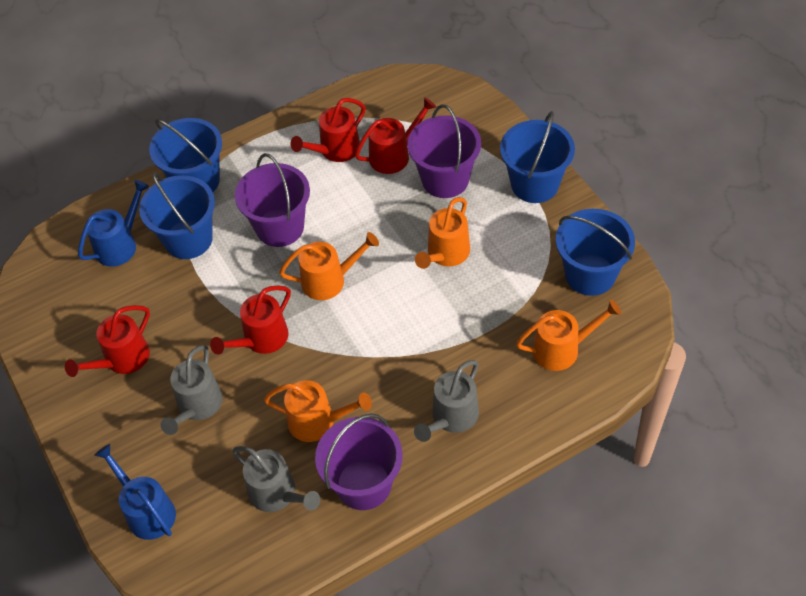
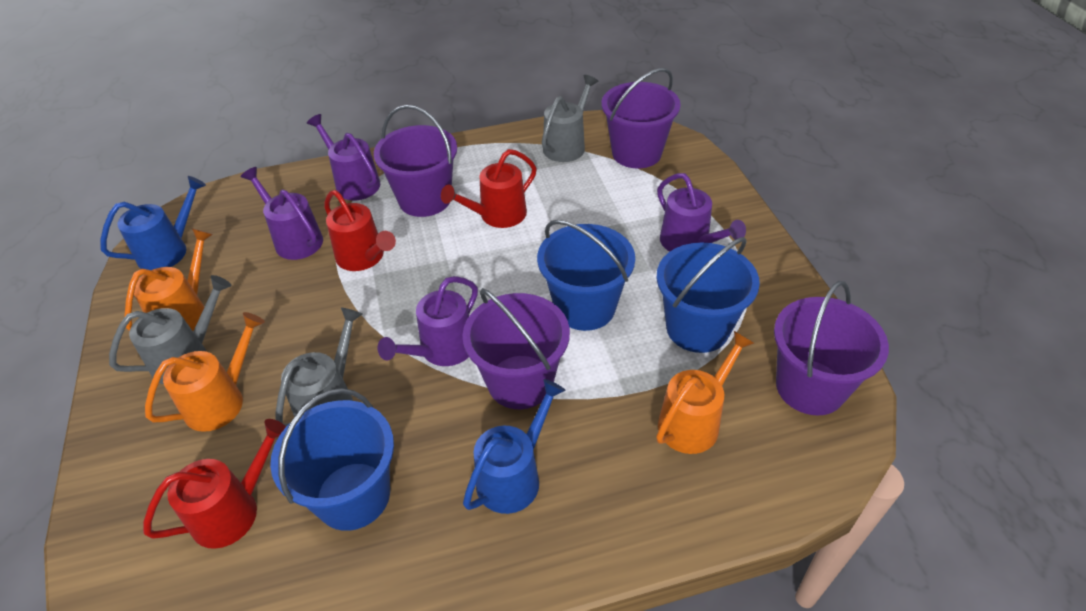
blue bucket: [139,172,215,259] [149,118,222,192] [500,111,575,203] [556,209,635,296] = 4 -> [270,388,394,531] [537,220,635,331] [657,237,760,353] = 3
orange watering can: [264,380,372,442] [279,232,379,300] [415,197,470,269] [516,300,621,371] = 4 -> [124,228,213,331] [145,312,265,432] [656,331,754,454] = 3
purple bucket: [235,153,310,247] [315,414,403,510] [408,104,481,198] = 3 -> [374,105,457,217] [462,288,570,409] [601,68,681,168] [774,281,889,415] = 4
purple watering can: none = 0 -> [241,167,323,260] [307,114,380,200] [378,276,478,366] [657,173,746,252] = 4
red watering can: [65,305,150,377] [210,285,291,355] [291,98,366,162] [355,97,436,174] = 4 -> [143,419,286,549] [324,190,396,271] [441,149,537,228] = 3

